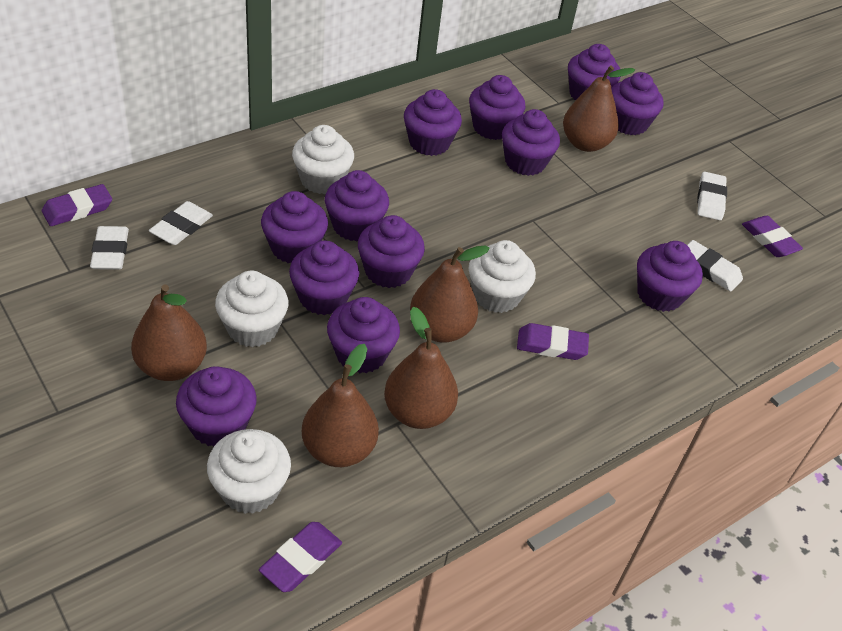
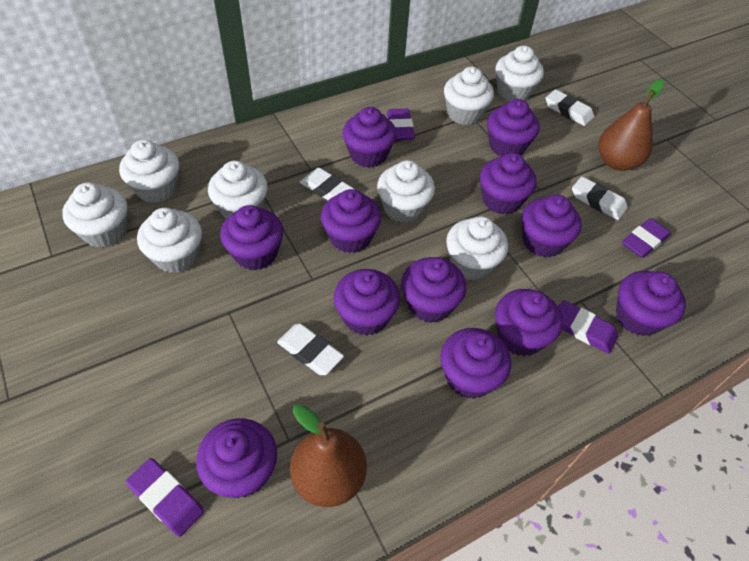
brown pear: [131,284,207,381] [302,344,379,467] [384,307,458,429] [410,245,490,343] [563,66,635,152] = 5 -> [290,404,367,507] [599,79,664,171] = 2
white cupcake: [207,429,291,514] [215,271,288,347] [292,125,354,194] [469,240,536,313] = 4 -> [62,182,127,248] [119,140,179,203] [137,208,202,273] [208,161,268,219] [377,160,435,223] [444,67,494,125] [446,216,508,281] [496,45,544,101] = 8

